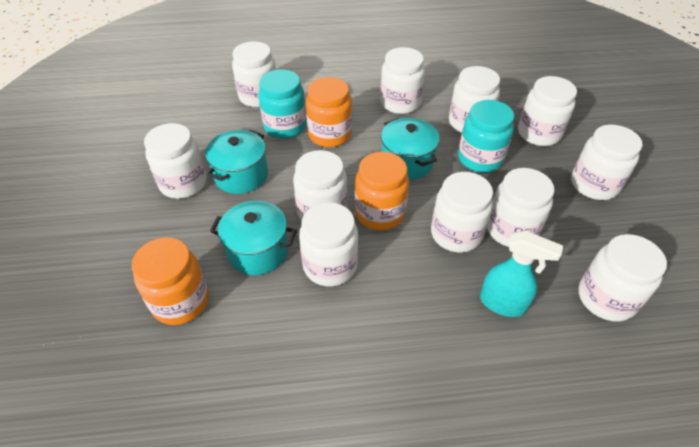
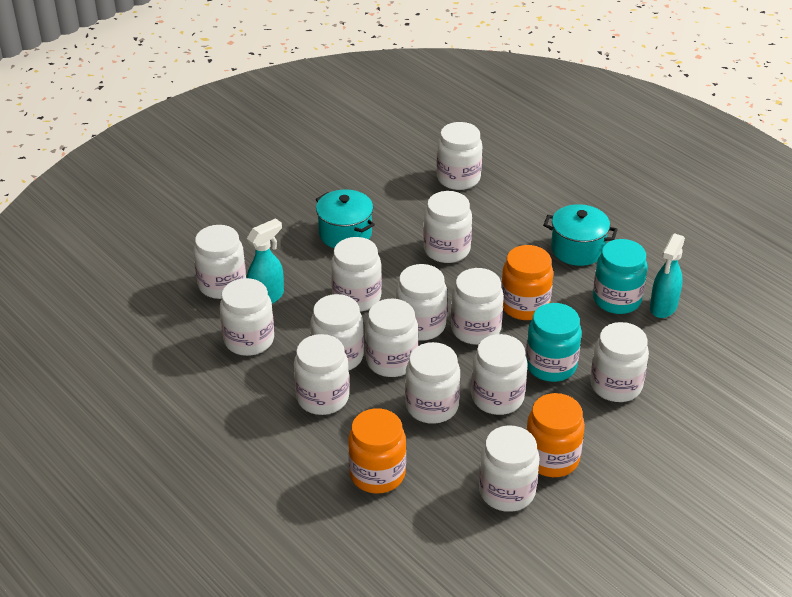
turquoise pot: [205,130,268,194] [210,201,297,275] [381,118,440,180] = 3 -> [316,189,375,248] [543,204,618,266] = 2
turquoise spray bottle: [480,231,563,317] = 1 -> [247,218,284,304] [650,233,685,318] = 2
white jar: [144,123,207,199] [232,41,276,107] [293,150,347,221] [299,202,358,286] [380,47,425,114] [431,172,493,253] [449,66,500,133] [487,168,555,247] [518,76,577,146] [571,125,642,200] [579,234,667,322] = 11 -> [193,225,246,299] [220,278,274,356] [294,334,349,415] [310,294,364,370] [331,237,382,312] [365,299,418,377] [396,264,447,341] [405,342,460,424] [423,191,472,263] [436,122,482,190] [451,268,504,345] [471,334,528,415] [479,425,540,512] [590,322,649,402] = 14

